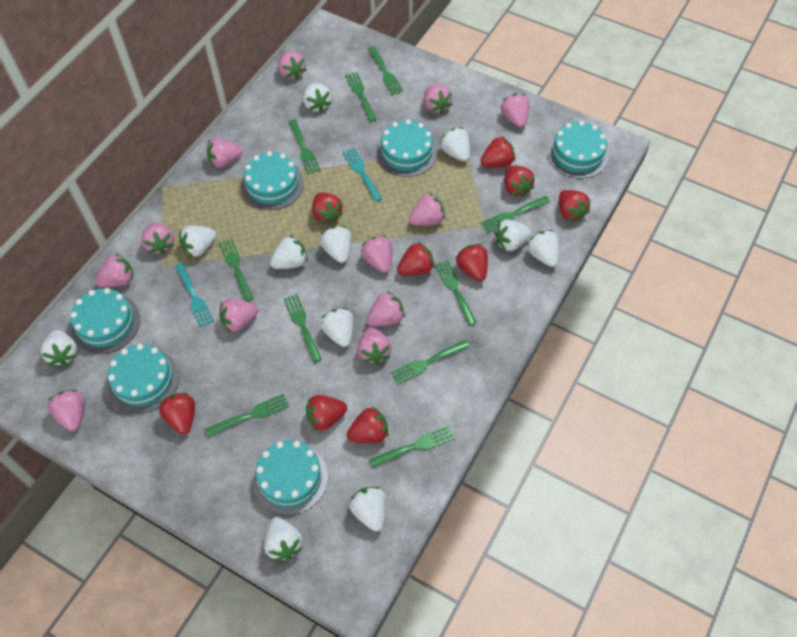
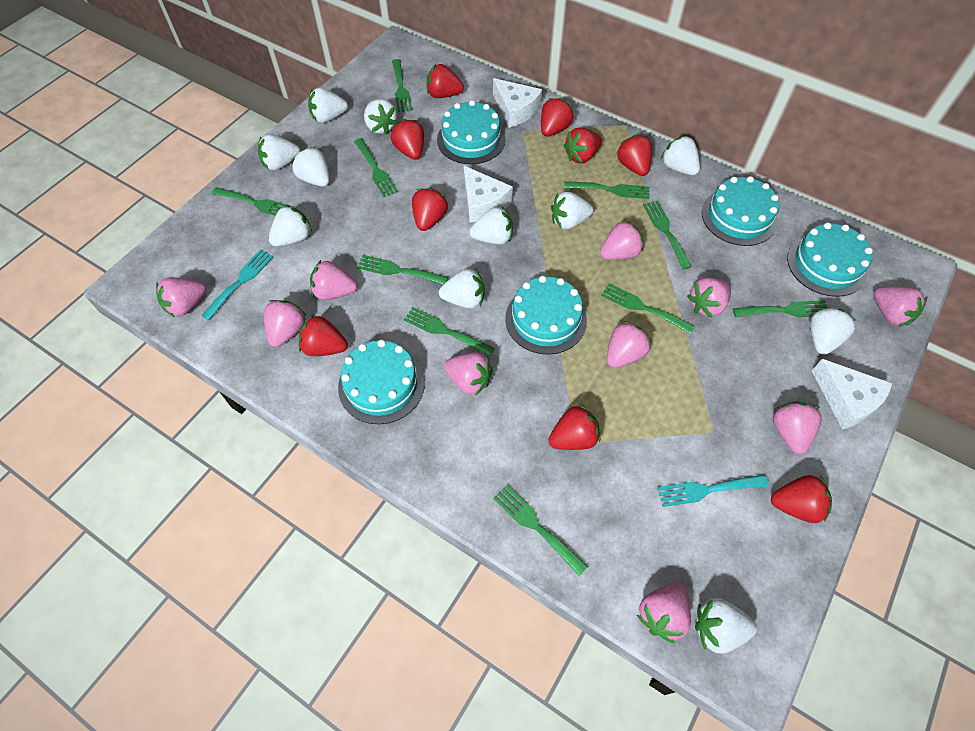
pink strawberry: [47,390,85,431] [95,253,133,287] [141,222,174,255] [207,138,242,168] [219,299,258,333] [278,51,306,80] [357,327,392,365] [361,236,392,273] [366,291,405,326] [409,193,445,226] [424,84,453,114] [501,93,530,128] = 12 -> [156,277,207,318] [264,300,306,347] [310,260,357,300] [444,352,493,396] [600,220,644,260] [607,321,651,368] [637,583,691,643] [687,278,731,318] [773,402,822,454] [874,287,927,327] = 10
turquoise cake: [70,288,140,354] [108,344,179,413] [241,151,304,210] [253,440,328,515] [377,119,438,177] [547,121,609,179] = 6 -> [338,340,425,424] [437,100,506,164] [505,276,587,355] [702,176,779,246] [787,222,873,297] = 5
white cheese: none = 0 -> [463,165,513,223] [493,78,542,128] [812,359,892,430] = 3

